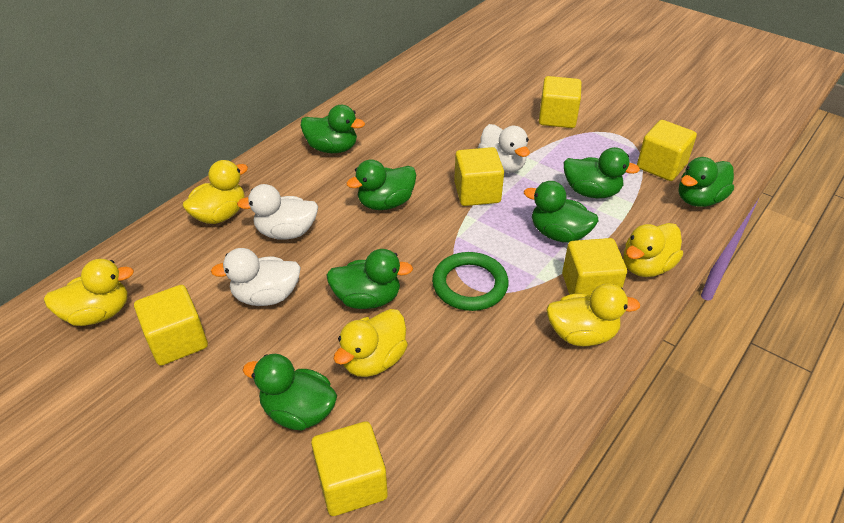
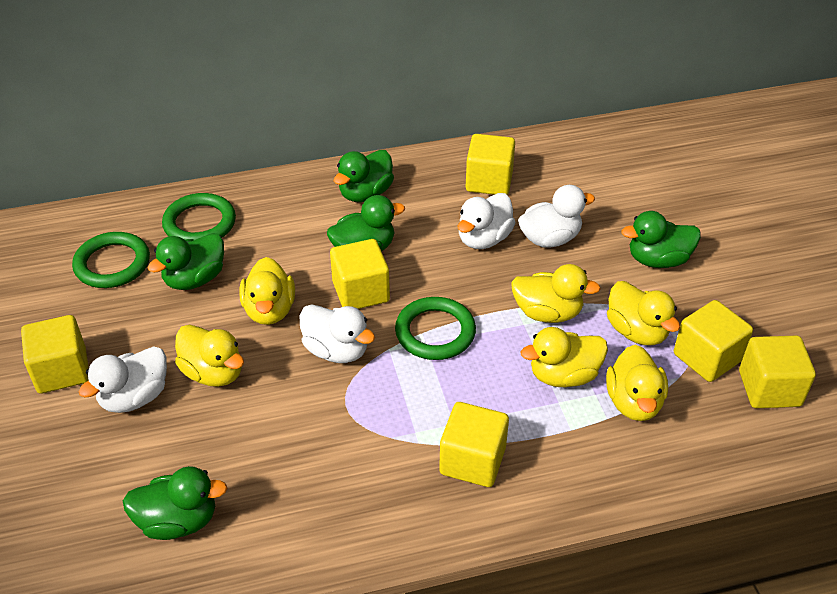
green duck: [242,354,337,430] [300,105,365,153] [326,249,413,309] [346,160,416,210] [524,181,598,243] [564,147,640,198] [679,157,734,207] = 7 -> [123,466,227,540] [148,233,224,290] [327,195,405,252] [334,150,394,202] [621,211,701,268] = 5
green ring: [432,252,509,311] = 1 -> [72,232,150,288] [162,193,236,240] [395,297,476,360] = 3
white duck: [211,248,301,306] [237,184,318,240] [478,124,530,173] = 3 -> [79,346,167,413] [300,304,375,363] [457,193,516,249] [518,185,595,248] = 4
yellow duck: [44,259,134,326] [182,160,248,224] [333,309,408,377] [546,284,640,346] [624,223,683,277] = 5 -> [175,325,244,387] [239,257,295,325] [511,264,601,323] [521,327,608,387] [606,345,668,421] [607,281,680,345] = 6

